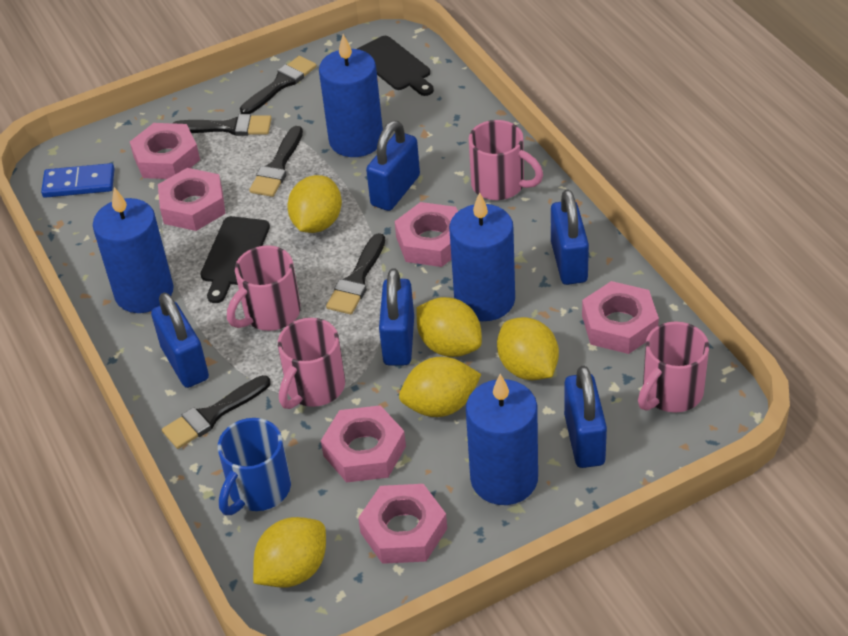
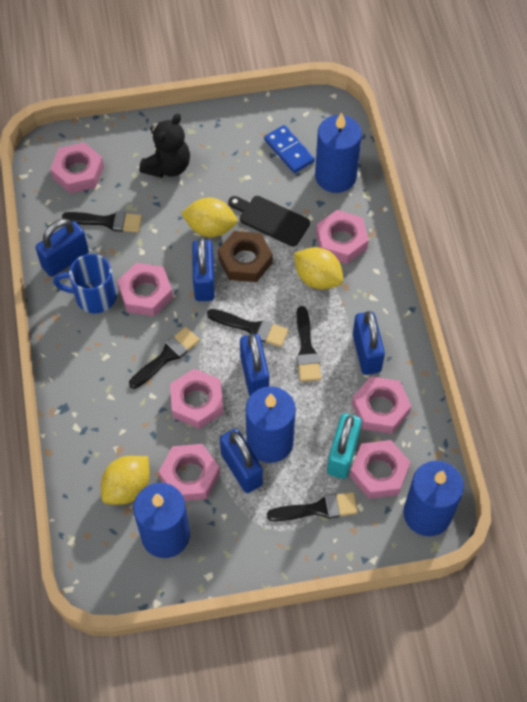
black cutting board: [200,216,270,303] [357,36,434,96] = 2 -> [228,196,310,247] = 1
black teddy bear: none = 0 -> [139,113,190,178] = 1
brown nut: none = 0 -> [218,231,273,282] = 1
pink mug: [227,245,301,331] [278,318,345,409] [469,120,543,200] [638,322,709,412] = 4 -> none = 0
pink nut: [130,123,200,179] [158,168,226,231] [321,405,406,483] [358,484,447,564] [395,202,458,267] [582,281,659,354] = 6 -> [50,142,104,193] [117,263,173,316] [159,444,220,501] [170,369,223,429] [316,210,369,264] [350,440,410,499] [352,376,411,434] = 7
turquoise padlock: none = 0 -> [327,413,362,479] = 1
yellow lemon: [253,517,326,588] [287,175,342,233] [399,357,481,417] [416,297,482,357] [497,317,559,380] = 5 -> [101,456,150,505] [181,198,237,237] [294,247,343,289] = 3

